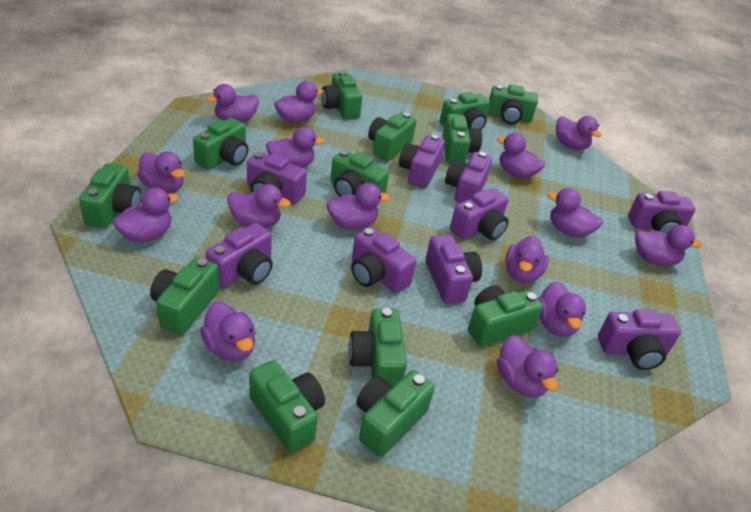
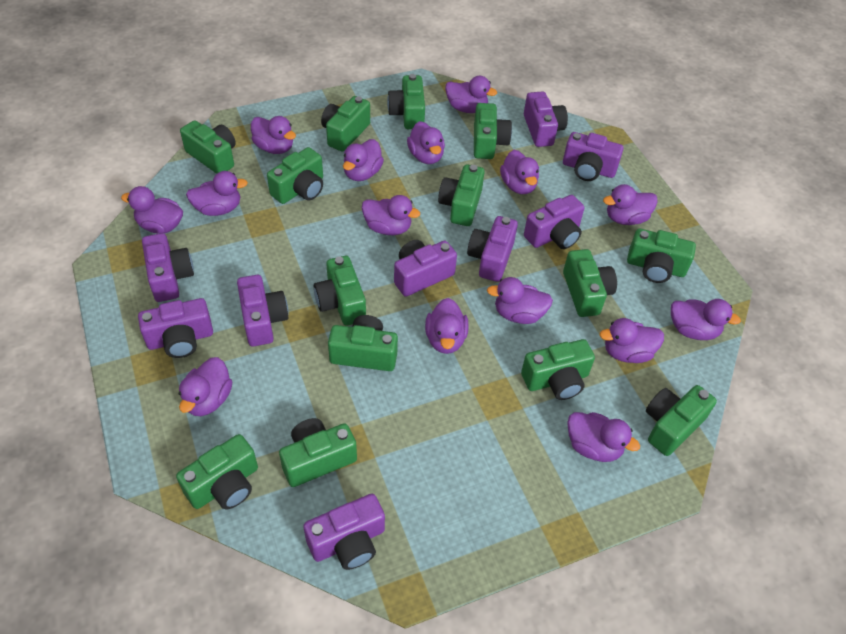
green camera: [79,163,141,228] [150,257,219,335] [193,118,248,170] [249,360,325,453] [321,71,362,119] [330,150,389,197] [349,308,407,387] [356,370,435,457] [368,113,416,161] [439,92,490,130] [442,114,482,163] [468,285,543,347] [488,84,538,124] = 13 -> [176,434,258,509] [180,120,236,174] [267,147,323,204] [279,418,357,487] [314,256,366,325] [321,96,370,152] [328,315,398,371] [387,74,425,129] [438,165,484,226] [474,103,512,159] [521,339,595,400] [563,249,617,317] [627,229,696,283] [646,385,717,456] = 14

